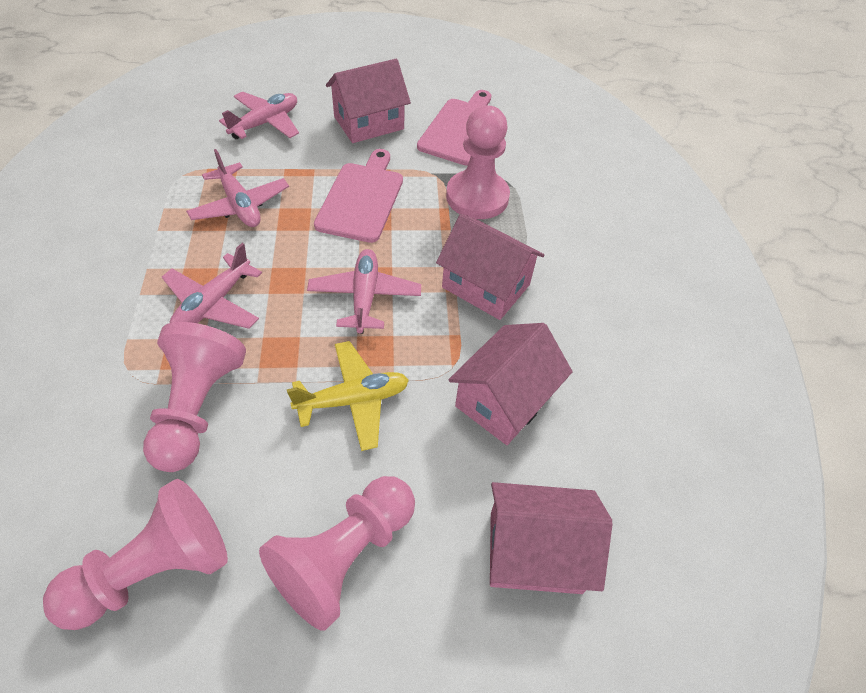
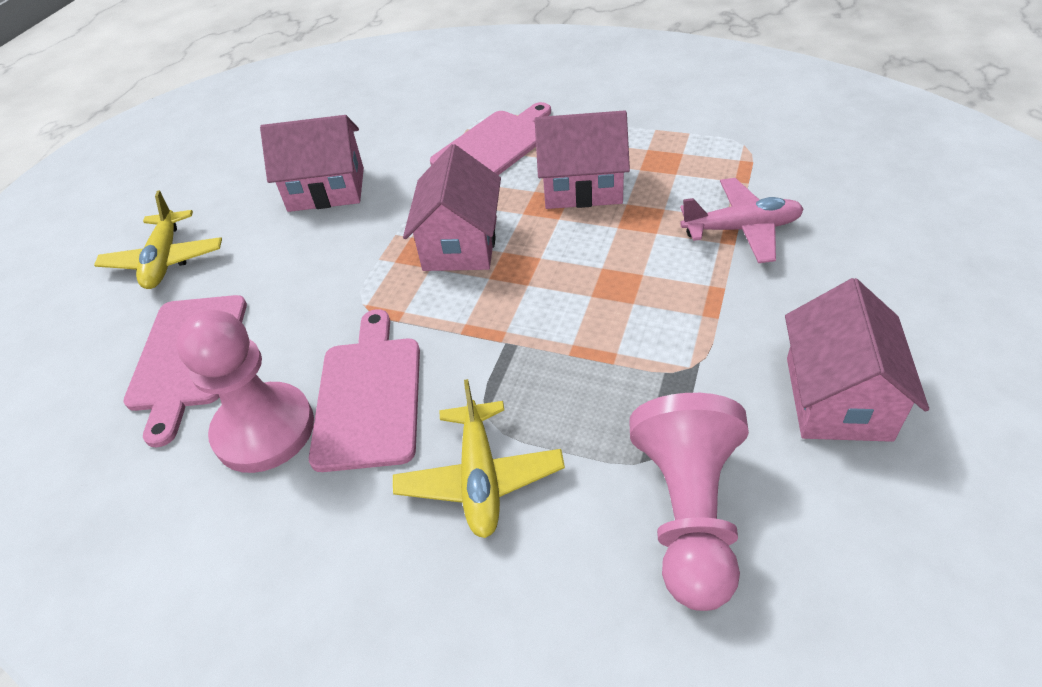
pink cutting board: [314,149,403,243] [417,90,492,165] = 2 -> [123,295,247,447] [309,309,420,472] [430,102,551,175] = 3
pink pawn: [43,479,228,630] [143,322,246,472] [259,476,415,631] [446,105,510,219] = 4 -> [176,310,314,473] [629,393,749,611] = 2
pink plane: [162,243,262,329] [186,149,289,227] [219,91,299,139] [307,249,421,334] = 4 -> [680,178,804,263] = 1
yellow plane: [287,341,409,451] = 1 -> [94,190,222,289] [393,379,565,538] = 2

